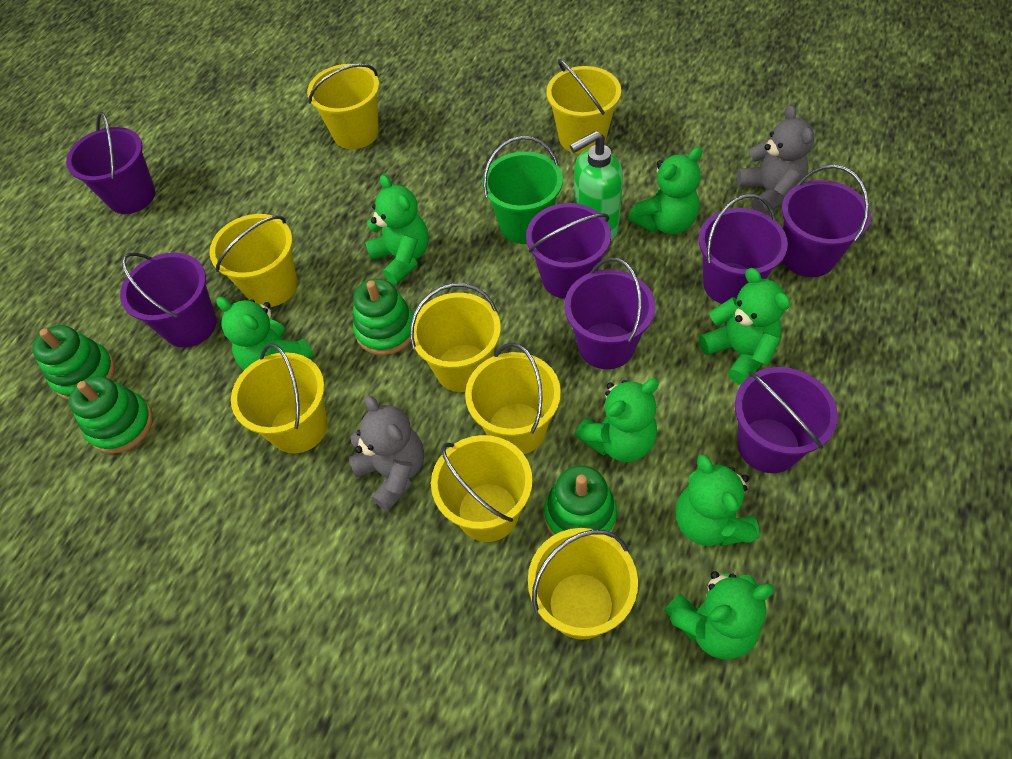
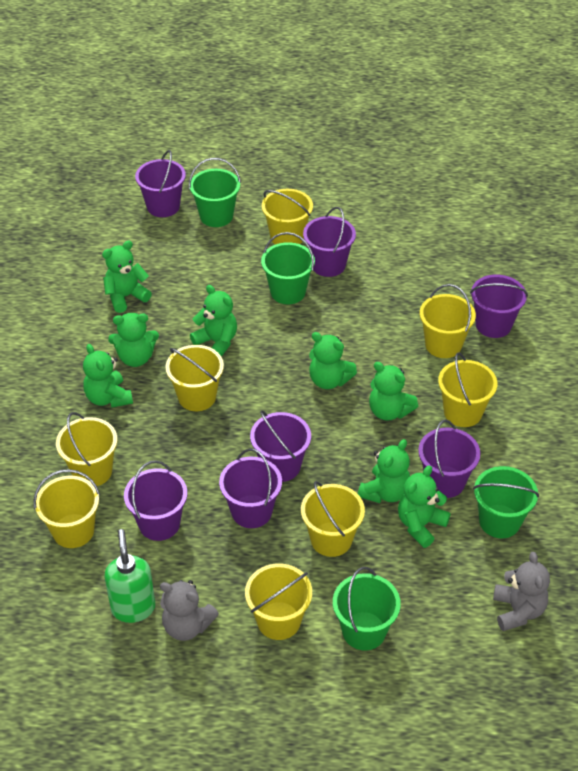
green bucket: [482,136,563,244] = 1 -> [189,158,241,227] [261,232,315,304] [333,567,401,650] [473,466,539,538] = 4
green stacking toy: [32,325,115,400] [69,376,153,454] [353,279,413,355] [544,465,617,536] = 4 -> none = 0
green teddy bear: [216,297,314,370] [365,175,429,284] [575,379,659,462] [628,147,702,234] [664,571,774,659] [675,454,760,546] [699,268,790,385] = 7 -> [83,344,133,408] [102,241,152,313] [108,313,159,367] [190,285,237,357] [309,332,357,389] [358,439,410,503] [369,362,418,421] [398,465,451,548] = 8

